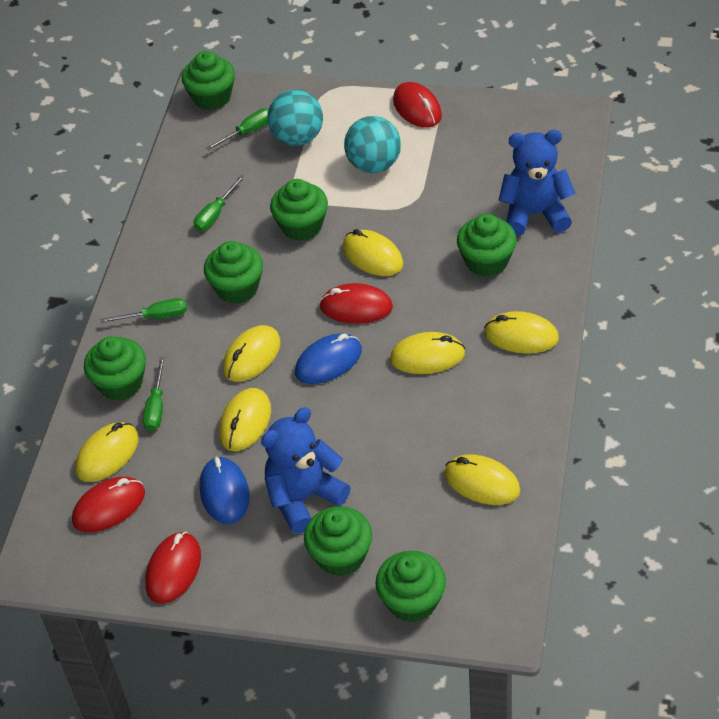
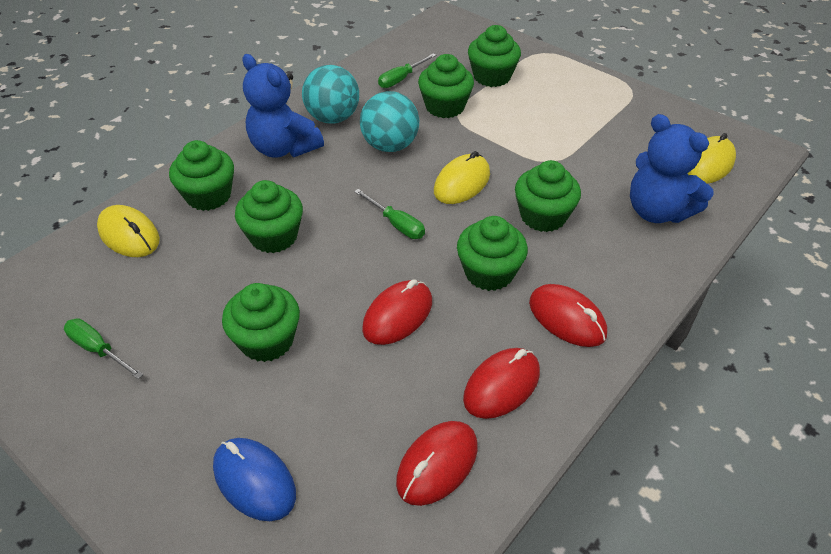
blue mouse: [200,456,250,524] [295,334,362,384] = 2 -> [213,438,296,521] = 1
green screwdriver: [101,298,187,323] [143,357,165,431] [194,175,245,231] [206,108,269,151] = 4 -> [64,318,143,379] [354,189,425,239] [378,53,436,88] = 3
yellow mouse: [75,422,139,482] [219,388,271,451] [223,325,281,382] [342,229,403,276] [390,332,465,374] [444,454,521,505] [484,311,559,354] = 7 -> [97,205,160,257] [434,151,490,204] [688,133,736,183] = 3

